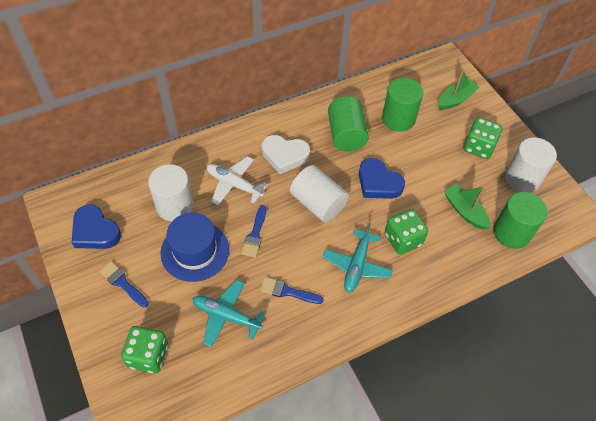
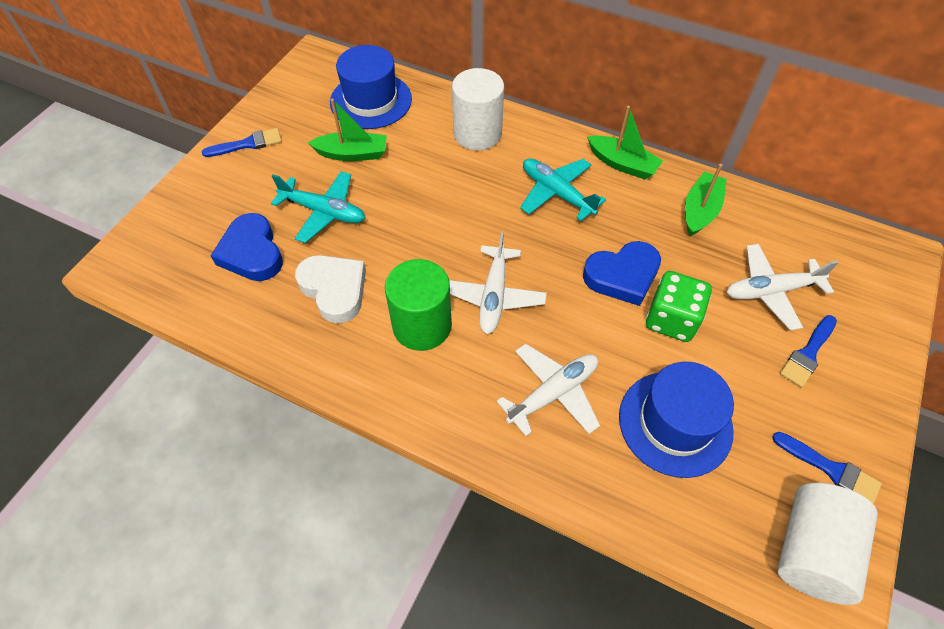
blue hat: [161,213,229,282] = 1 -> [330,45,412,129] [619,362,734,478] = 2
green boat: [438,69,480,110] [444,184,490,230] = 2 -> [308,99,387,161] [587,106,663,179] [685,164,727,236] = 3
green cylinder: [328,96,369,151] [382,78,423,132] [493,192,547,249] = 3 -> [385,259,452,351] = 1
green dice: [121,326,168,374] [385,209,428,255] [464,117,502,159] = 3 -> [646,271,712,342] = 1
white cylinder: [148,164,194,222] [290,165,349,222] [505,137,557,193] = 3 -> [452,68,504,150] [777,483,878,605] = 2
white plane: [207,156,268,206] = 1 -> [449,231,547,334] [497,344,600,436] [727,244,839,330] = 3

